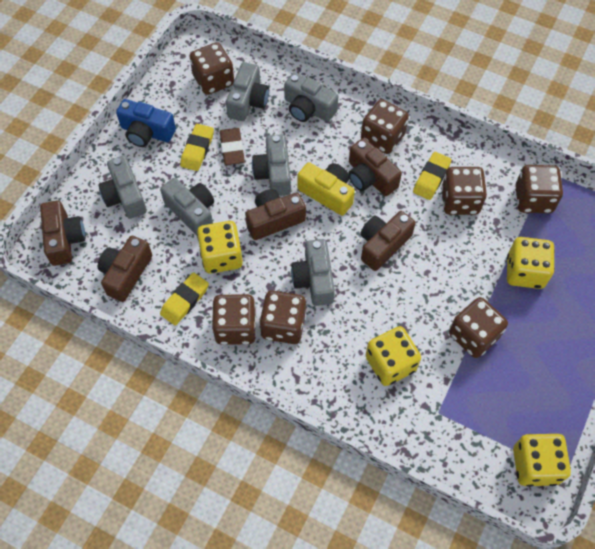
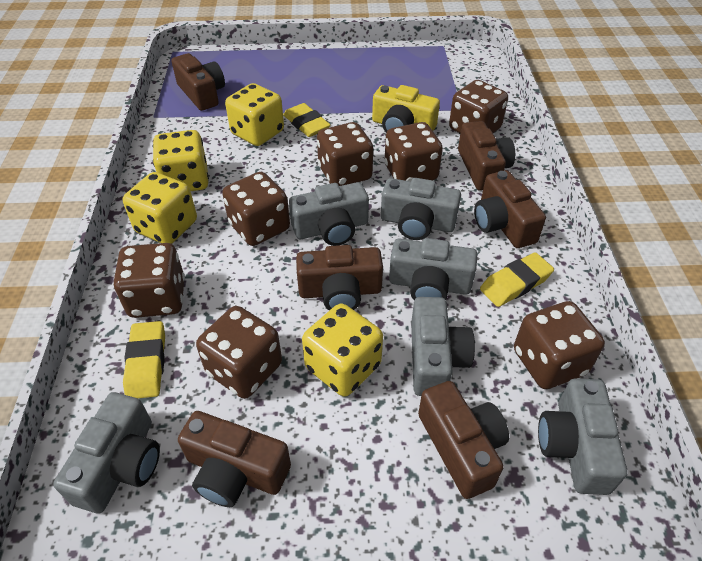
blue camera: [116,99,176,147] = 1 -> none = 0
brown camera: [40,200,86,266] [98,236,152,302] [245,189,306,240] [348,138,402,196] [360,211,416,271] = 5 -> [171,53,225,111] [178,411,291,507] [296,245,383,311] [418,381,509,499] [458,121,515,191] [474,170,546,248] = 6
brown eraser: [220,128,245,165] = 1 -> none = 0

